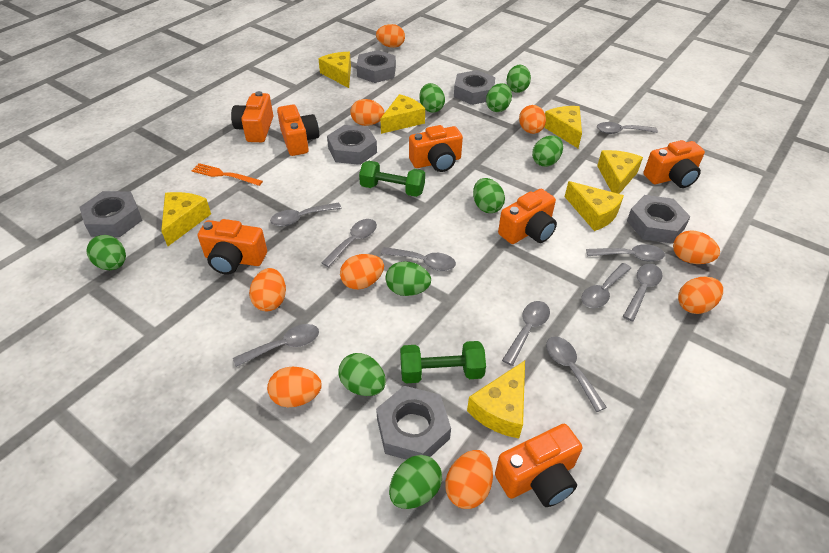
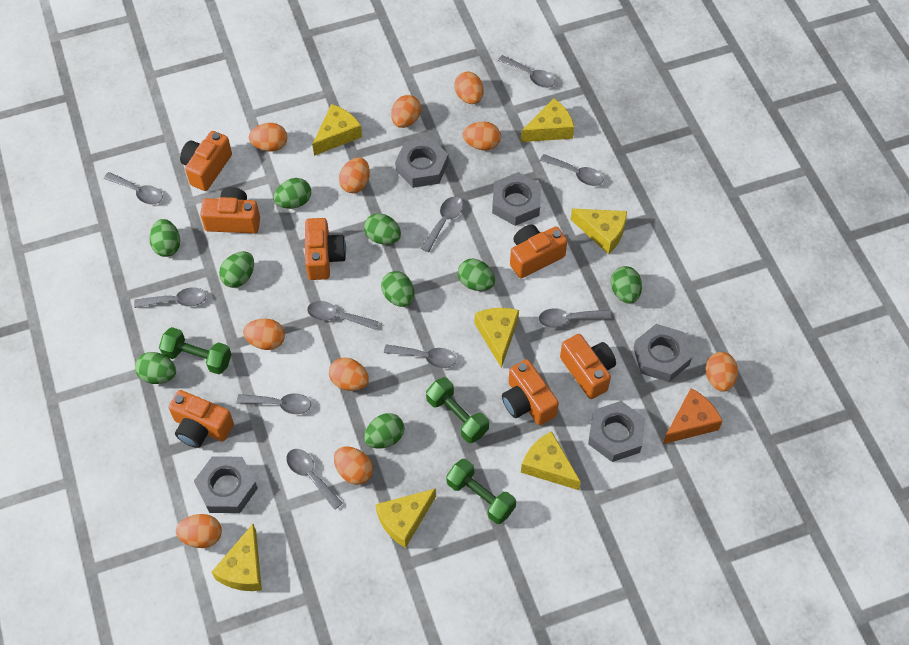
green dumbbell: [359,161,425,197] [400,341,486,383] = 2 -> [159,327,232,374] [426,377,489,443] [446,459,516,524] = 3
grey nut: [79,191,142,237] [327,125,377,165] [356,50,396,83] [376,386,451,459] [454,70,495,105] [627,195,691,244] = 6 -> [194,456,258,513] [395,138,448,188] [492,172,541,226] [588,401,645,462] [634,324,692,382] = 5
orange cheese: none = 0 -> [663,388,723,444] = 1
orange egg: [249,268,286,311] [267,367,322,407] [340,254,384,290] [350,99,385,126] [376,24,405,48] [445,450,493,509] [519,105,546,134] [673,230,720,264] [678,277,723,314] = 9 -> [176,514,222,548] [243,319,285,350] [249,123,287,152] [329,358,369,391] [334,446,373,485] [339,157,370,193] [391,95,421,128] [454,71,484,104] [463,122,501,151] [706,352,738,392] = 10
orange fork: [191,163,263,186] = 1 -> none = 0

